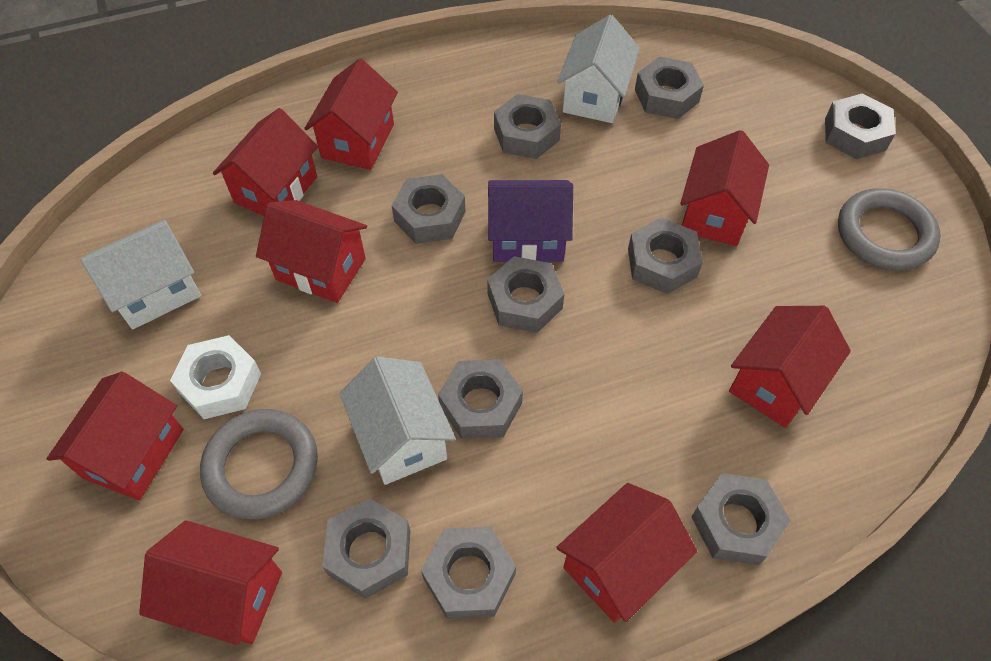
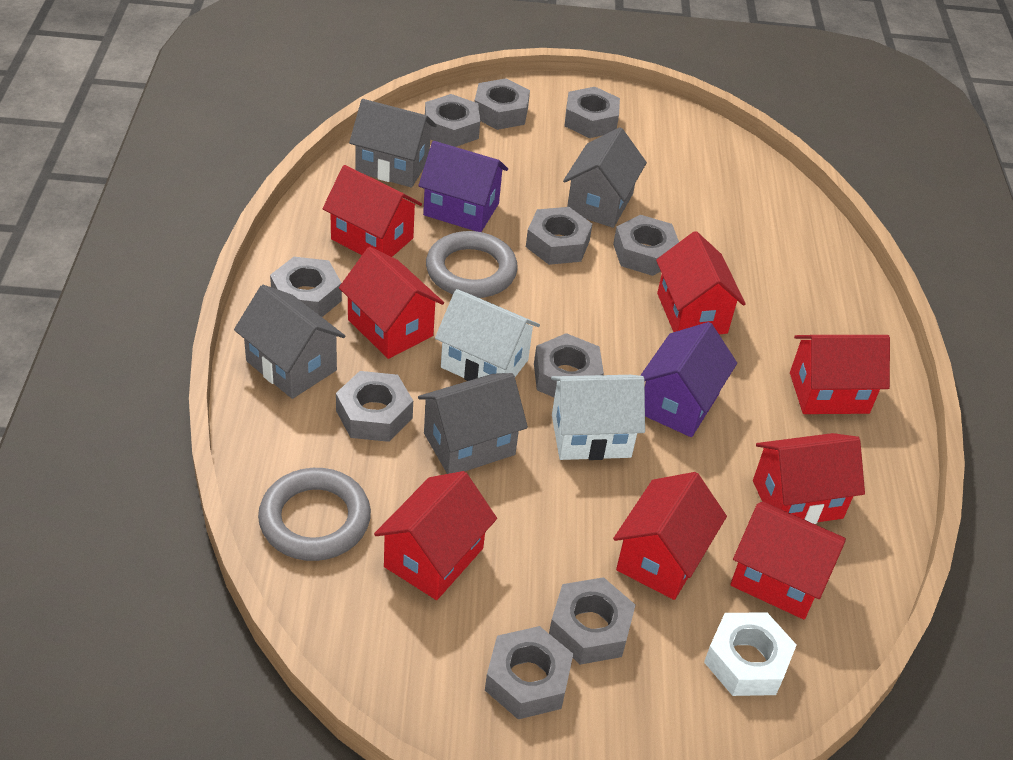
grey house: none = 0 -> [234,285,345,399] [349,99,437,187] [418,373,528,474] [563,127,647,228] = 4
purple house: [488,180,573,262] = 1 -> [418,141,508,232] [640,322,737,437] = 2
white house: [81,220,201,329] [340,357,456,485] [557,15,640,123] = 3 -> [435,289,540,381] [551,375,645,460] = 2

